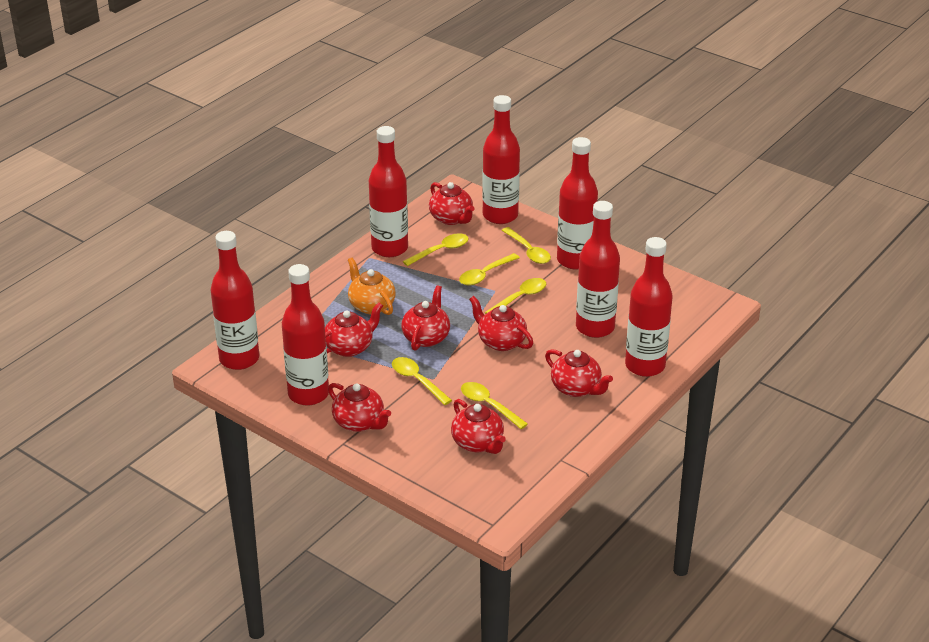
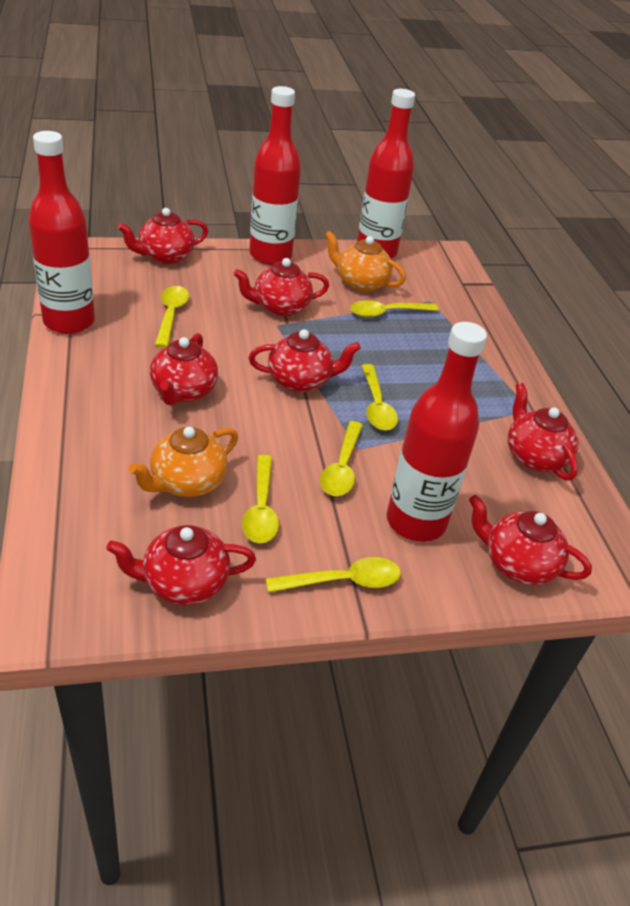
orange teapot: [348,257,396,315] = 1 -> [128,427,238,497] [325,230,406,292] = 2
red bottle: [211,231,259,370] [282,264,329,406] [369,126,408,257] [482,95,520,224] [557,137,598,270] [576,201,620,338] [625,237,673,377] = 7 -> [28,131,95,334] [249,86,301,265] [357,89,415,259] [387,322,487,542] = 4

